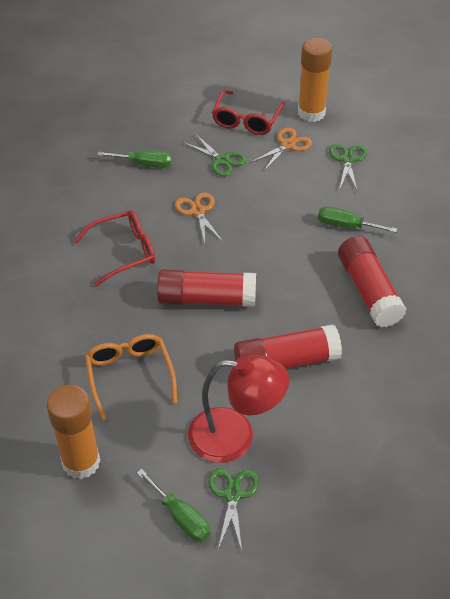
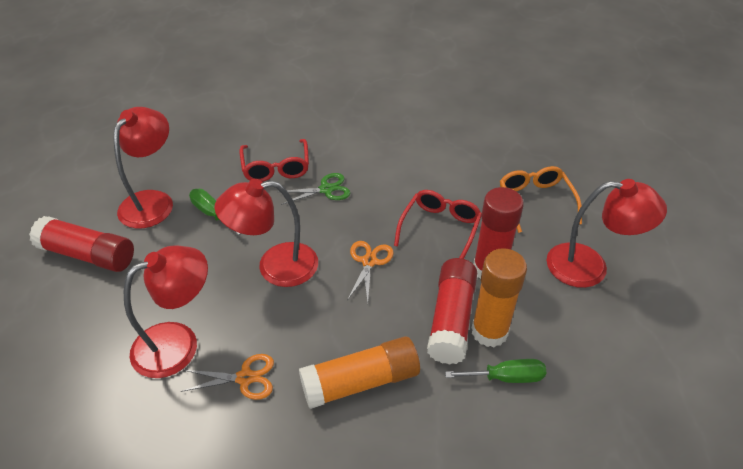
green scissors: [183,134,247,176] [208,468,259,551] [329,144,367,190] = 3 -> [277,173,350,205] = 1
green screwdriver: [97,150,172,168] [137,469,210,542] [318,206,397,233] = 3 -> [189,189,241,235] [445,359,546,383] = 2
red lamp: [188,355,289,463] = 1 -> [114,107,173,229] [124,246,208,378] [215,179,318,287] [547,179,667,288] = 4

